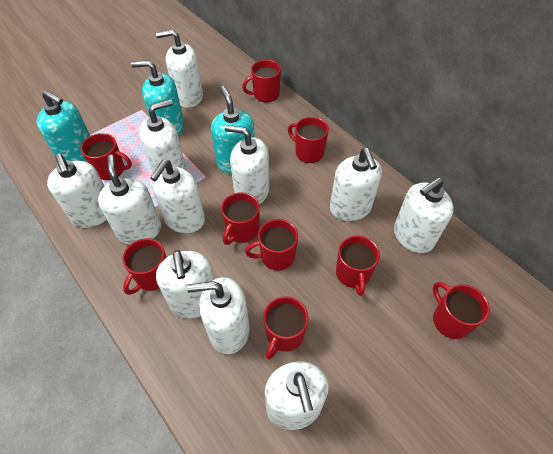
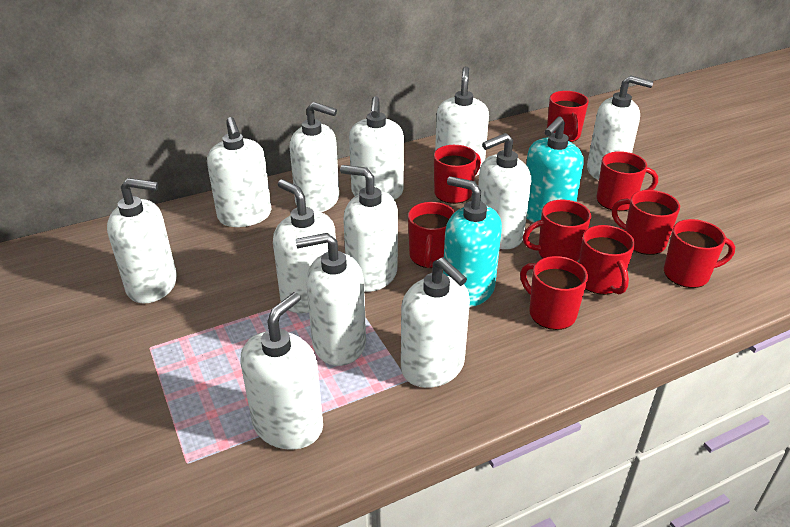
turquoise soap dispenser: [36,90,90,162] [131,60,184,135] [211,86,255,174] = 3 -> [443,176,502,307] [526,116,584,223] = 2
white soap dispenser: [47,154,107,228] [98,155,161,245] [139,99,186,173] [150,160,205,233] [156,30,203,108] [156,250,215,318] [187,277,250,354] [225,125,269,204] [265,362,329,430] [330,148,382,221] [394,177,454,253] = 11 -> [107,178,177,304] [207,117,272,227] [241,292,323,450] [273,179,336,313] [290,102,339,212] [295,233,366,366] [340,165,398,292] [349,96,404,200] [401,257,470,388] [435,66,489,176] [478,133,531,249] [587,75,653,180] = 12

